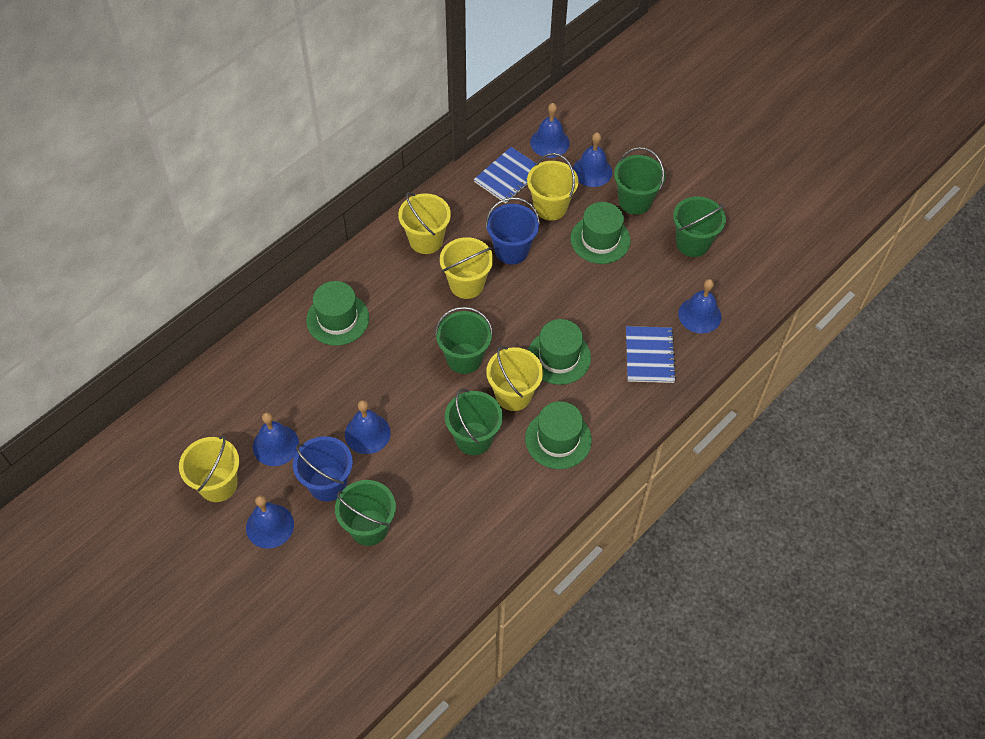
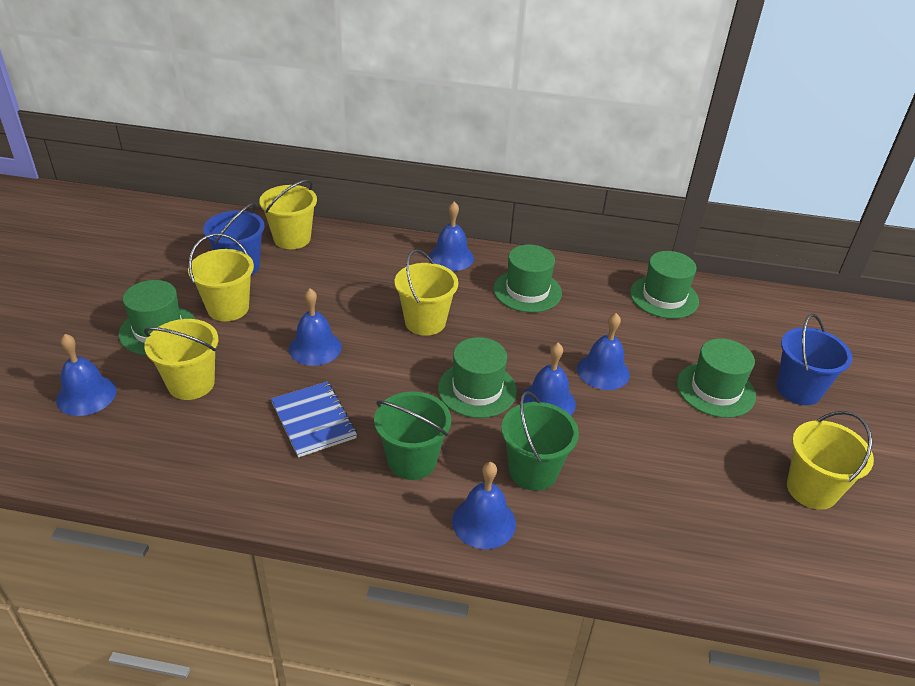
blue notebook: [474,147,536,204] [626,326,676,383] = 2 -> [271,382,357,457] = 1
green bucket: [335,480,396,546] [435,307,493,374] [445,389,503,455] [614,147,666,215] [673,196,726,257] = 5 -> [374,391,451,480] [501,391,579,491] = 2
green hat: [306,281,369,346] [525,401,592,469] [528,319,591,385] [570,202,630,264] = 4 -> [119,280,195,355] [438,337,517,418] [493,244,562,313] [630,251,699,319] [677,338,756,418] = 5

